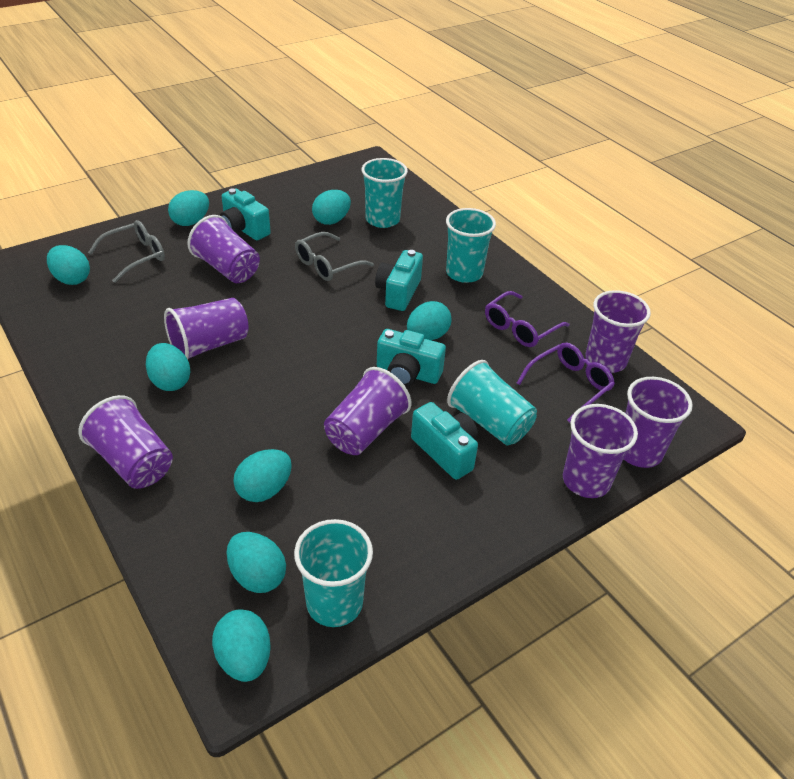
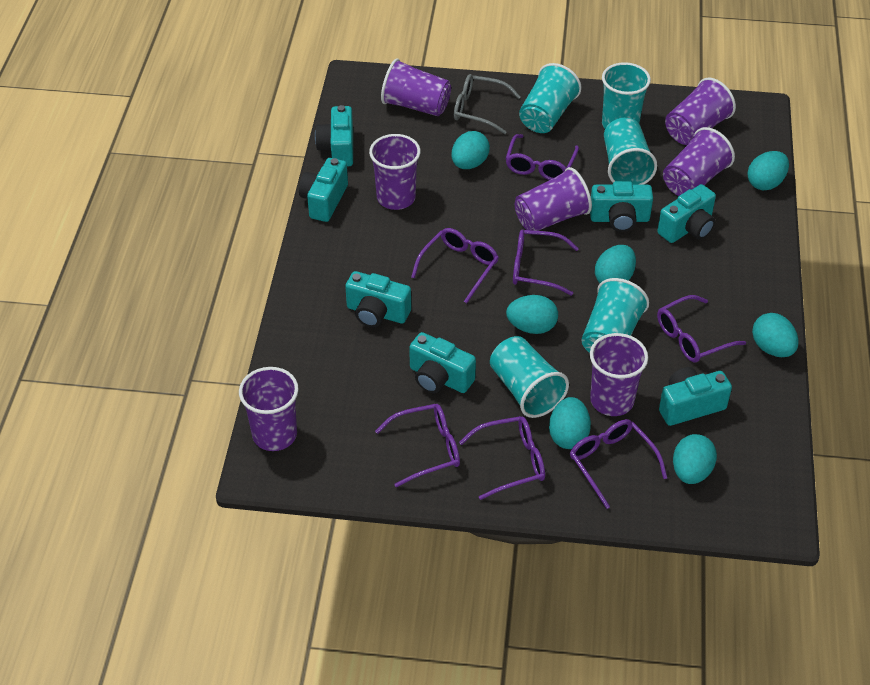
grey glasses: [88,220,165,283] [295,232,374,281] = 2 -> [454,74,521,134] = 1
purple glasses: [485,291,570,347] [517,342,615,423] = 2 -> [375,404,460,487] [411,228,499,303] [459,416,545,500] [505,134,579,180] [513,229,579,295] [570,419,667,509] [657,295,746,363] = 7
turquoise camera: [220,188,271,240] [375,250,423,311] [377,329,446,386] [411,402,478,480] = 4 -> [299,158,348,222] [315,105,353,166] [345,271,411,327] [409,332,476,393] [590,181,653,232] [657,184,716,243] [659,367,732,426] = 7
turquoise cup: [294,519,373,627] [361,158,408,228] [446,208,496,283] [447,360,537,445] = 4 -> [490,336,569,418] [519,63,582,133] [581,278,649,353] [602,62,651,129] [604,118,657,185] = 5
turquoise egg: [47,245,90,285] [146,343,191,391] [168,190,209,226] [212,609,271,682] [227,532,286,593] [233,449,292,502] [312,190,351,225] [407,301,452,340] = 8 -> [451,131,490,169] [506,295,558,334] [549,397,591,449] [595,245,636,283] [673,434,717,484] [747,151,789,190] [752,313,799,357] = 7

